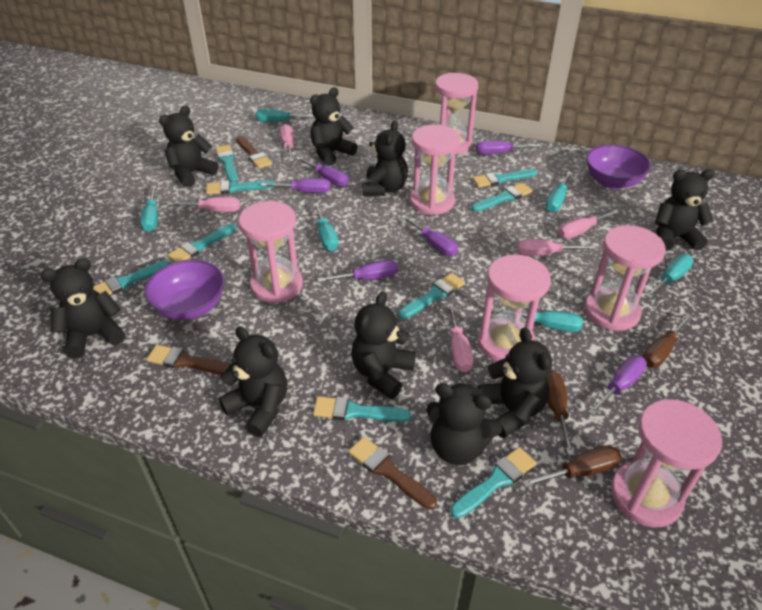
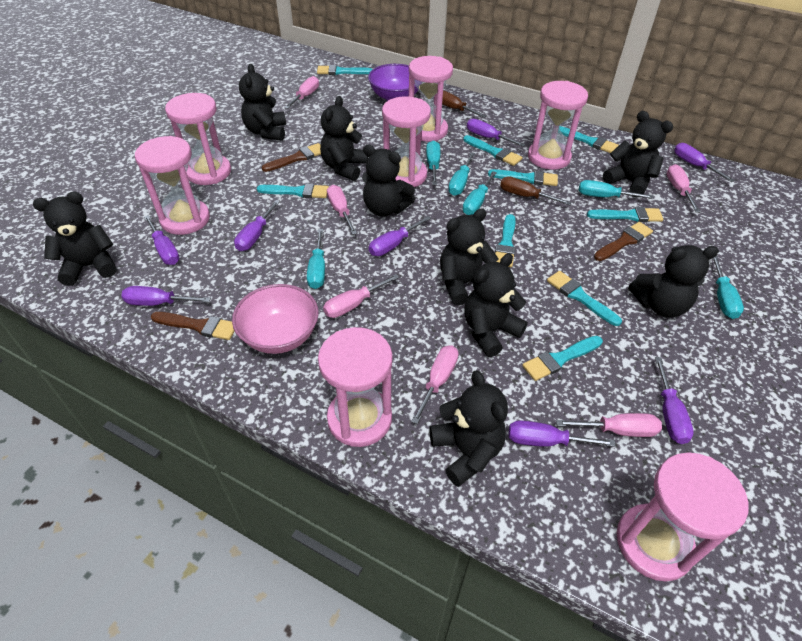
brown screwdriver: [522,445,622,488] [546,370,575,455] [643,314,693,368] = 3 -> [442,90,486,118] [500,176,571,205] = 2
pink bowl: none = 0 -> [232,284,319,354] = 1
pink hourglass: [238,201,303,303] [409,124,461,215] [435,73,478,155] [478,255,551,362] [585,225,666,331] [611,399,722,528] = 6 -> [135,136,210,235] [165,93,231,185] [318,327,392,447] [382,96,431,187] [409,56,453,142] [528,81,588,170] [616,452,748,582] = 7
pink screwdriver: [167,197,240,212] [280,124,294,161] [447,303,473,372] [517,239,596,256] [558,210,619,239] = 5 -> [284,76,319,109] [323,274,399,318] [327,185,357,235] [411,346,459,424] [556,413,662,437] [667,164,701,213] = 6
purple bowl: [144,260,225,320] [586,144,651,189] = 2 -> [368,64,419,101] = 1
purple screwdriver: [261,178,331,193] [296,157,349,187] [317,260,398,282] [401,215,458,256] [476,141,541,155] [588,355,647,416] = 6 -> [121,286,211,306] [144,215,180,265] [234,200,280,251] [369,216,431,256] [467,119,526,147] [509,420,616,447] [655,357,694,444] [674,143,735,182] = 8

